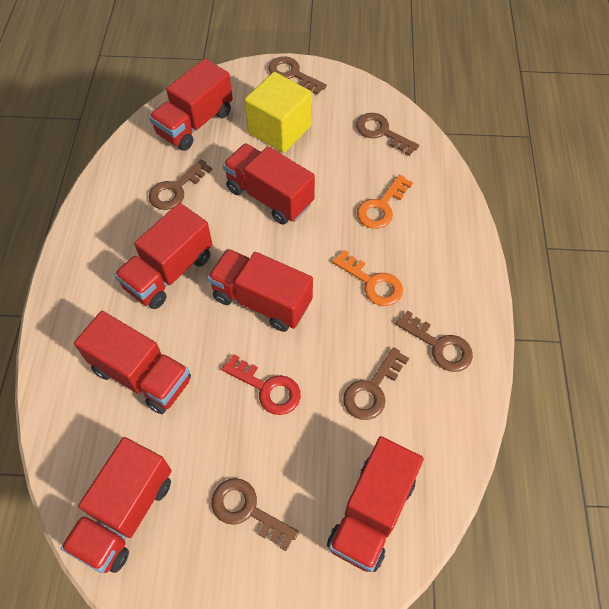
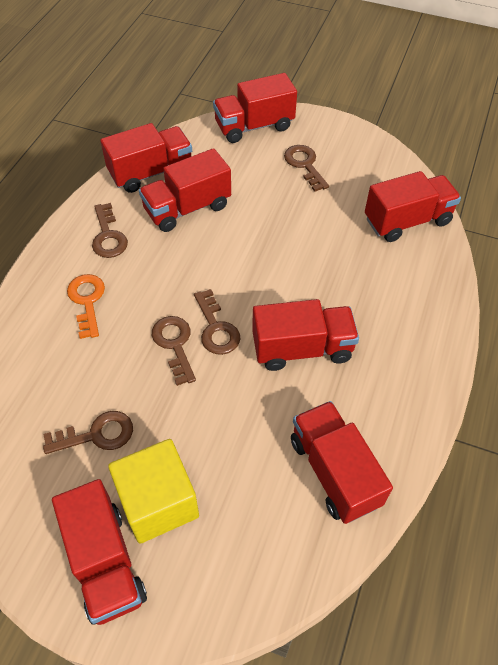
brown key: [149,159,212,210] [212,478,299,551] [268,56,327,95] [343,347,409,420] [356,113,419,156] [396,310,473,372] = 6 -> [43,411,133,454] [92,203,128,258] [152,316,196,386] [194,289,240,355] [284,145,329,192] = 5
orange key: [332,250,403,306] [357,174,413,229] = 2 -> [67,274,105,339] = 1
red key: [222,354,301,415] = 1 -> none = 0

